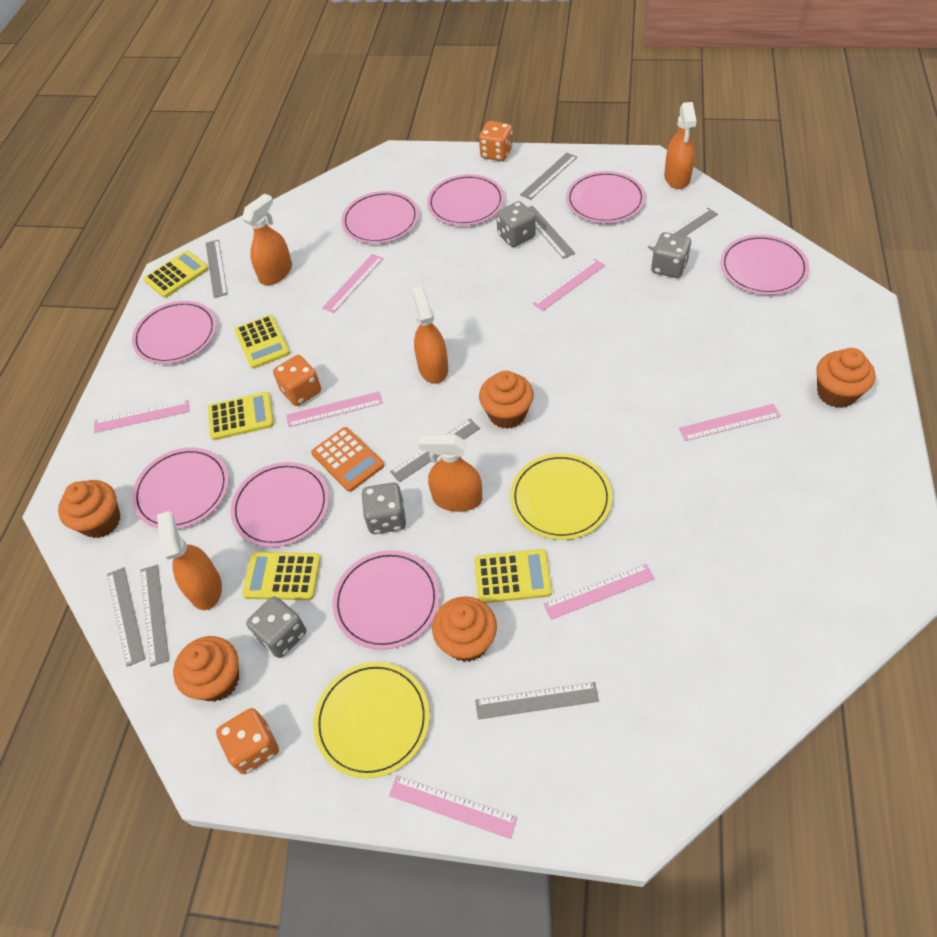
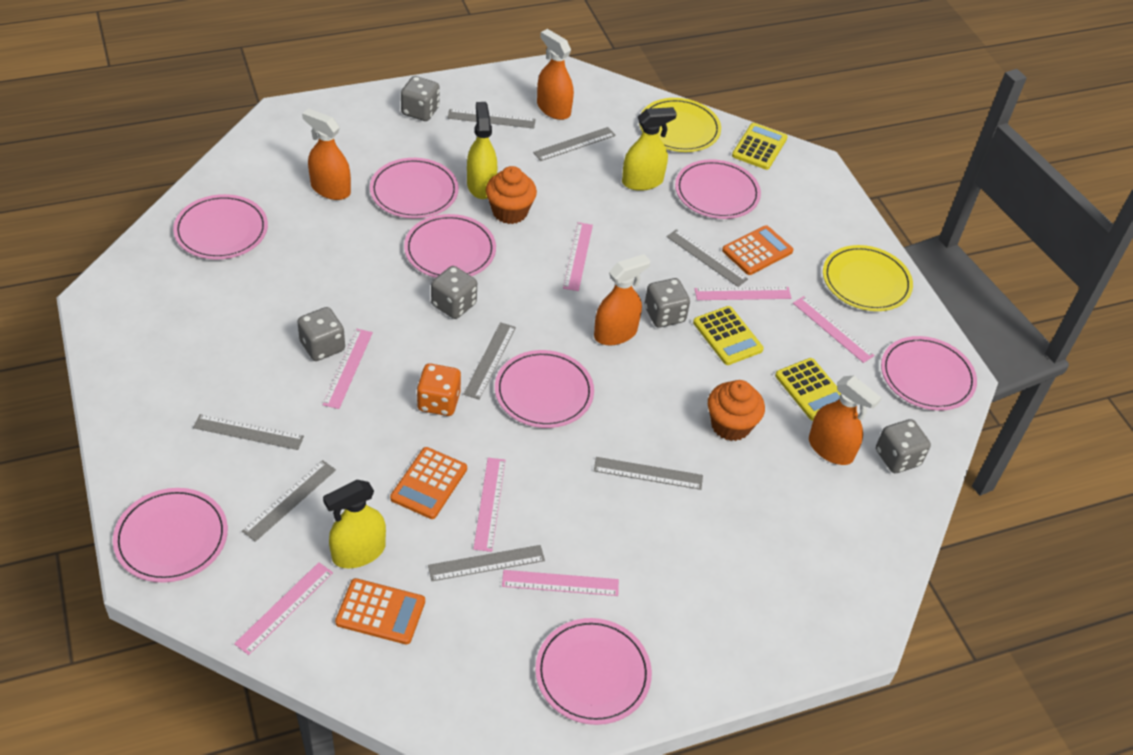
grey dice: [246,596,306,658] [361,482,406,534] [496,201,536,247] [651,232,691,278] = 4 -> [297,307,345,361] [401,76,440,121] [431,266,477,319] [644,278,690,328] [876,419,931,473] = 5
orange calculator: [311,427,384,492] = 1 -> [335,578,425,645] [390,447,467,519] [722,225,793,275] = 3
orange cupcake: [58,480,120,538] [173,636,239,702] [432,596,497,662] [479,371,534,429] [816,348,875,408] = 5 -> [486,166,537,224] [708,380,765,441] = 2
orange dice: [216,708,279,774] [273,355,321,406] [479,121,513,161] = 3 -> [417,363,461,416] = 1
orange spray bottle: [157,511,222,610] [242,194,292,285] [412,286,448,384] [419,434,483,512] [664,102,697,189] = 5 -> [302,108,351,200] [537,29,574,120] [594,254,650,345] [809,376,882,465] = 4
yellow calculator: [144,250,209,298] [208,392,274,440] [235,315,290,369] [242,552,321,600] [474,549,552,603] = 5 -> [693,306,764,365] [732,123,788,170] [775,358,841,421] = 3
yellow spray bottle: none = 0 -> [323,480,386,568] [467,102,497,199] [622,107,677,191] = 3

